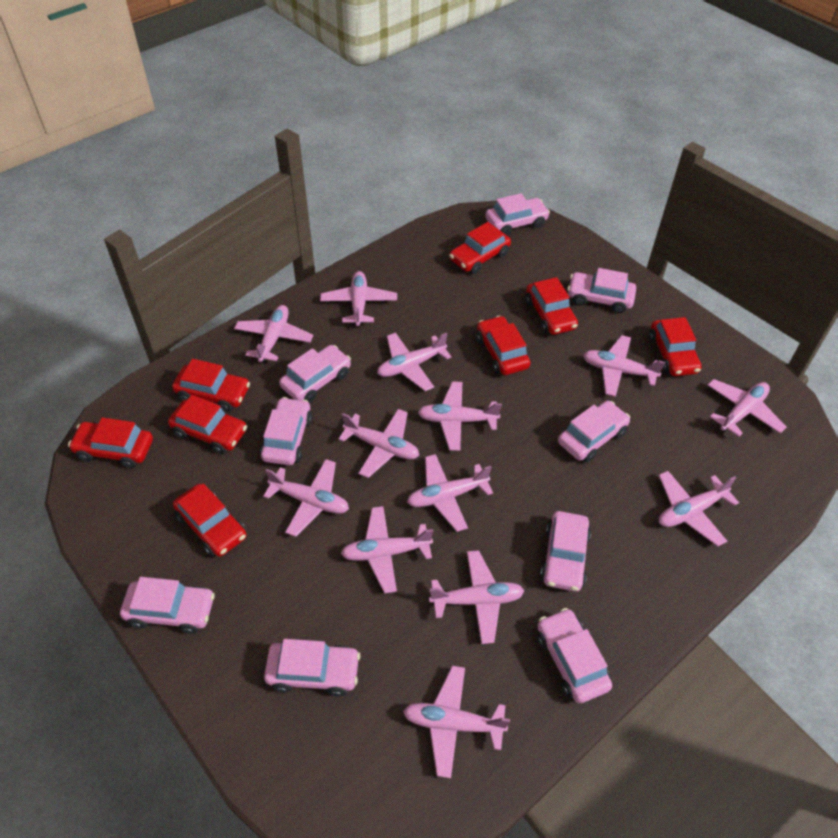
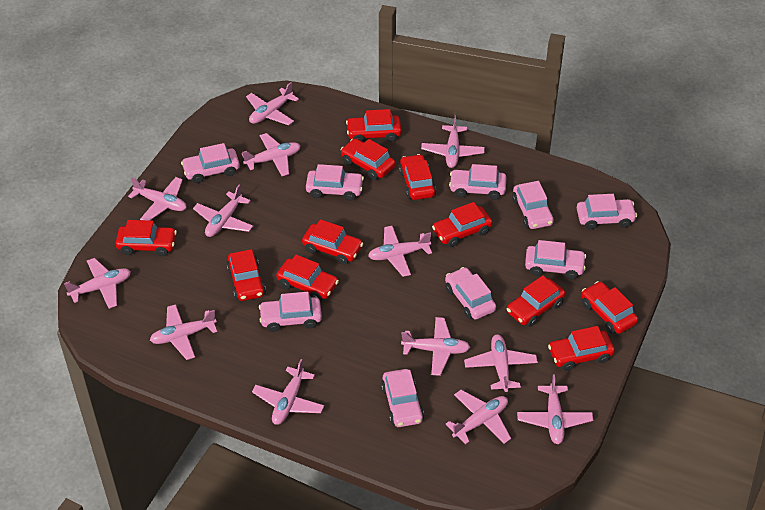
red car: [68,417,153,468] [168,395,247,454] [172,359,250,412] [173,483,246,557] [449,222,511,274] [476,316,530,375] [525,277,578,335] [649,317,702,376] = 8 -> [115,220,177,256] [227,249,266,301] [276,254,339,301] [302,219,364,264] [340,138,396,180] [346,109,402,142] [399,154,436,200] [432,202,492,247] [507,275,565,327] [548,326,615,371] [581,281,638,334] = 11

